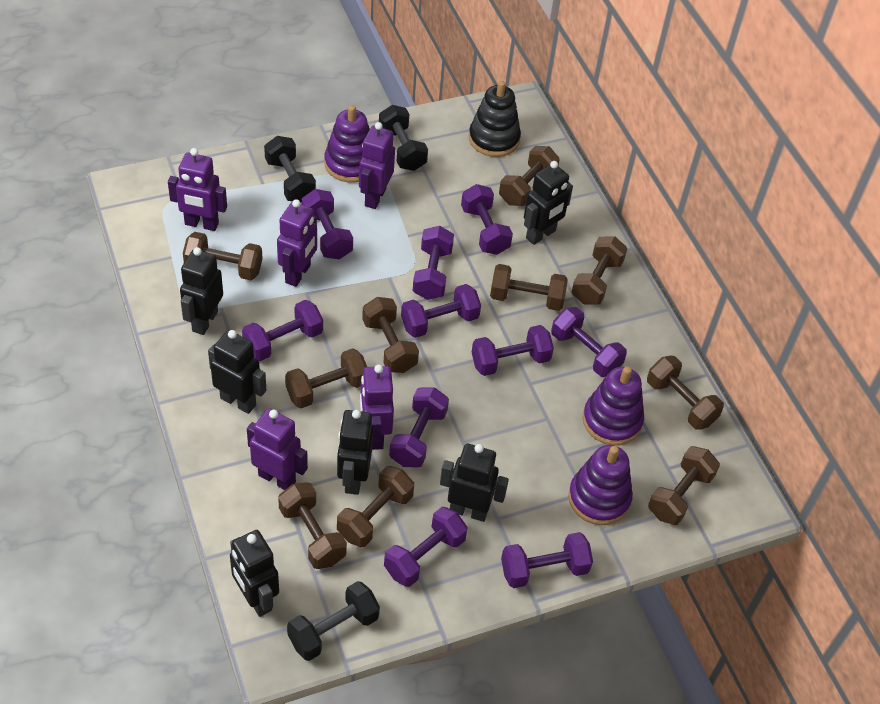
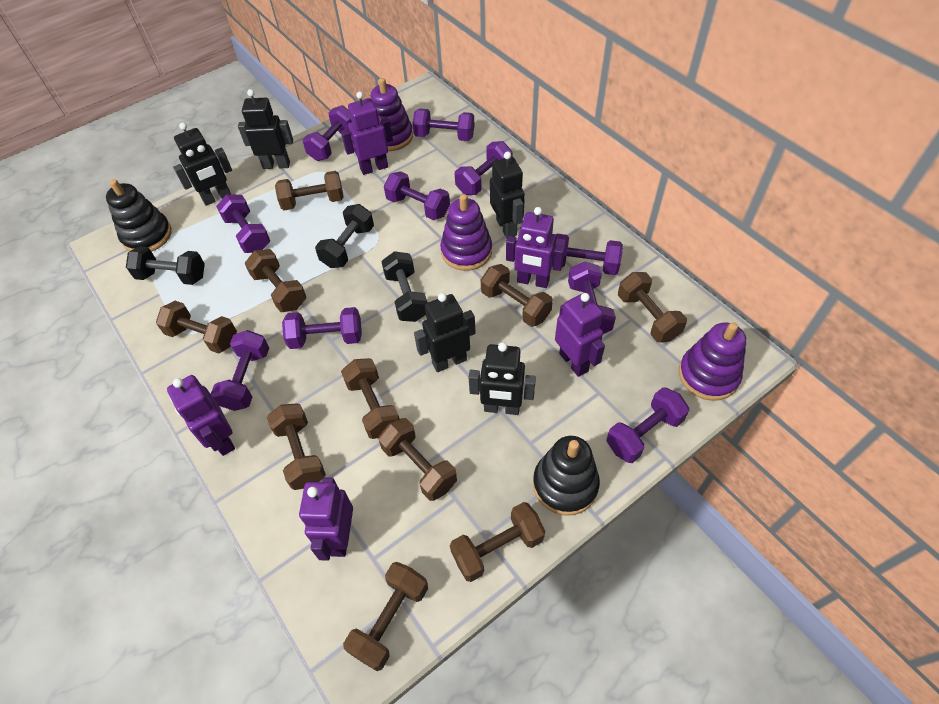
black robot: [180,247,223,335] [208,330,266,414] [230,530,279,617] [337,410,373,495] [440,444,509,522] [524,161,573,245] = 6 -> [173,122,232,206] [238,89,293,169] [414,293,476,372] [469,342,536,415] [490,151,525,238] = 5
black stacking toy: [469,81,521,157] = 1 -> [106,179,172,252] [533,436,600,516] = 2

